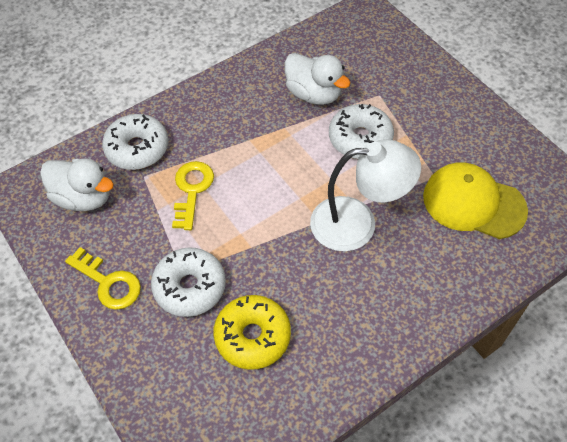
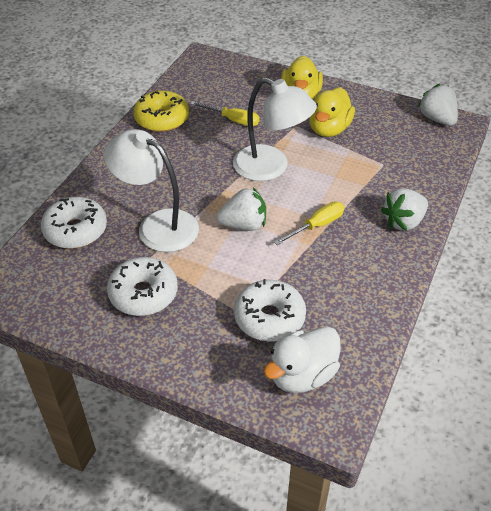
white duck: [40,158,114,211] [285,53,351,105] = 2 -> [264,326,341,393] = 1
white lamp: [310,139,421,251] = 1 -> [104,129,199,252] [233,78,317,181] = 2
white strawberry: none = 0 -> [216,187,266,231] [381,188,428,231] [418,84,458,126] = 3
yellow cap: [423,162,528,239] = 1 -> none = 0
yellow duck: none = 0 -> [281,56,323,99] [309,87,355,137] = 2
yellow key: [65,247,141,310] [172,161,214,230] = 2 -> none = 0
yellow screwdriver: none = 0 -> [190,101,259,126] [274,202,344,245] = 2

